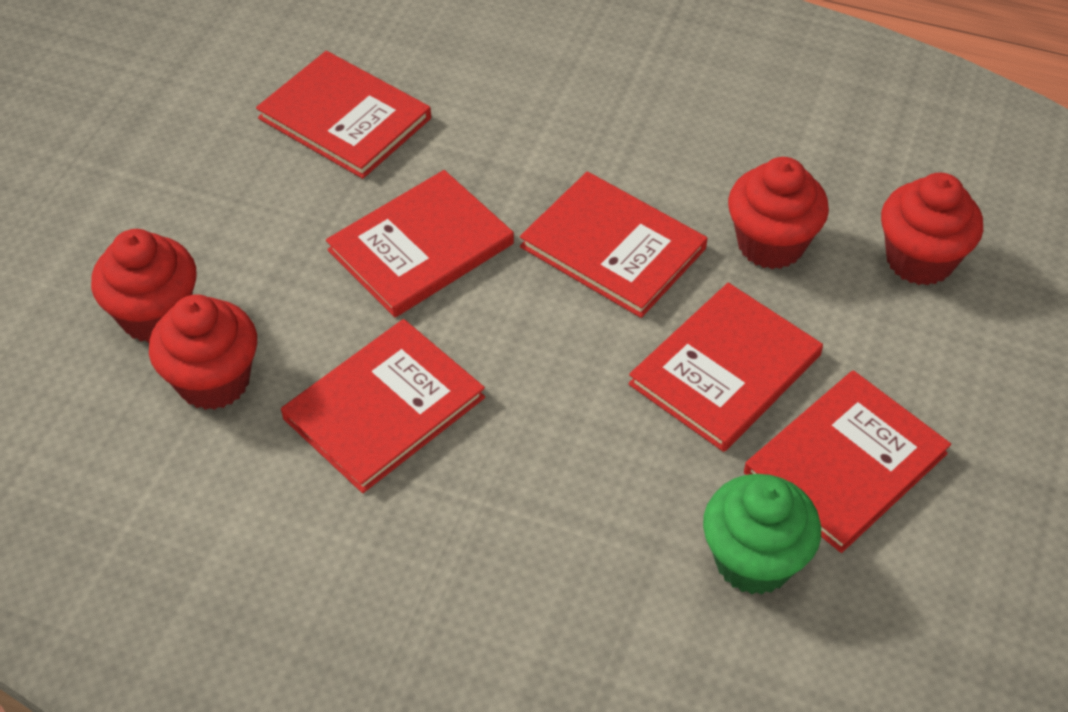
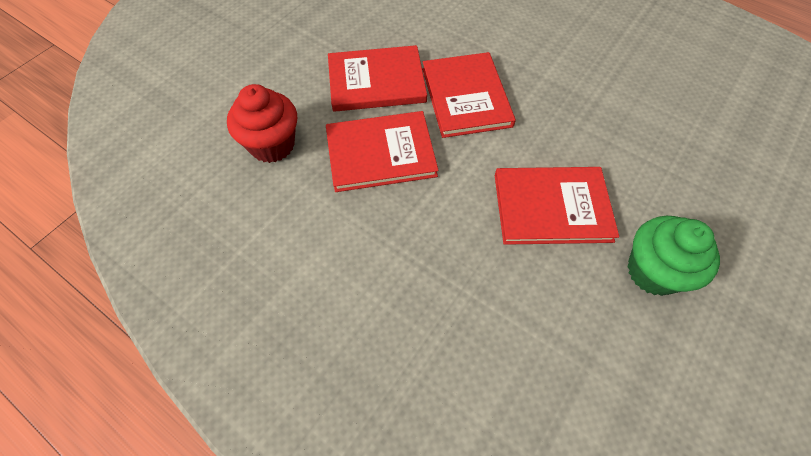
red book: [256,51,431,179] [281,319,485,493] [326,170,514,317] [520,172,708,318] [628,283,823,452] [744,370,951,553] = 6 -> [326,111,438,192] [328,45,427,112] [422,52,516,138] [495,167,619,245] = 4
red cupcake: [91,229,196,343] [149,294,257,410] [728,157,829,269] [881,173,983,286] = 4 -> [227,84,297,163] = 1

